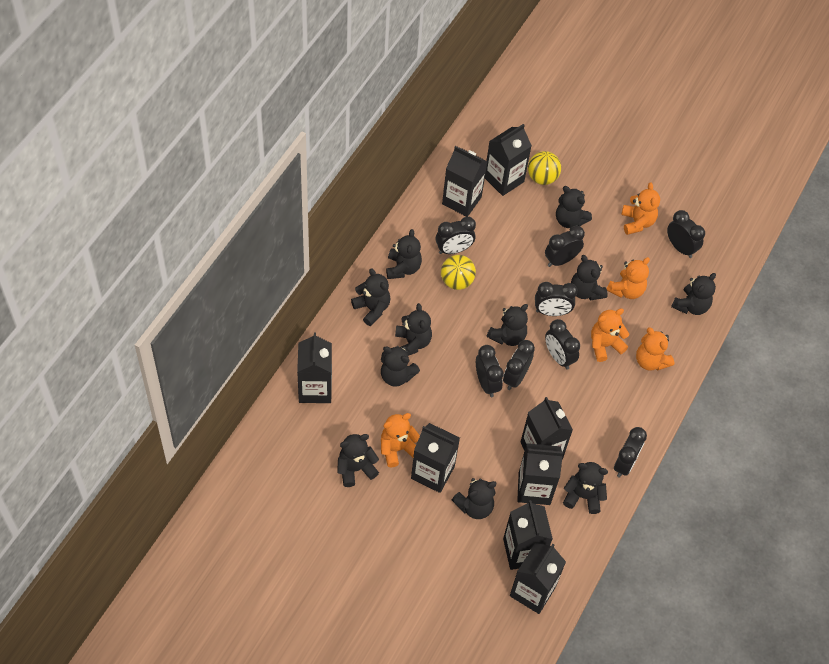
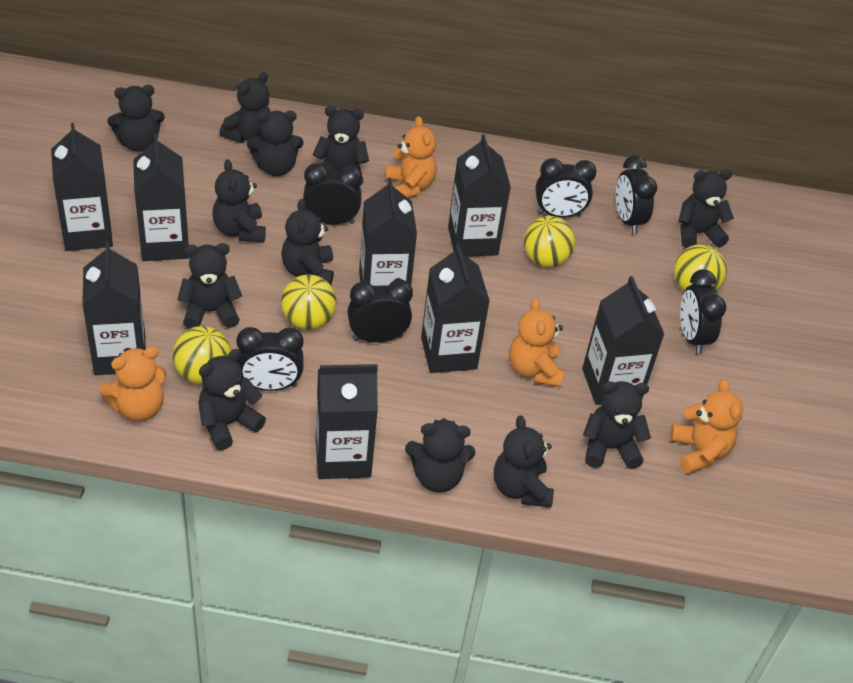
black clock: [436,217,476,254] [476,345,504,397] [503,340,535,390] [535,282,578,316] [545,225,585,267] [545,319,580,369] [614,427,647,478] [667,210,705,258] = 8 -> [237,327,304,391] [303,163,362,225] [347,279,413,343] [535,158,597,218] [616,155,657,234] [680,269,726,354] = 6
black teddy bear: [337,434,379,487] [351,268,391,326] [381,346,420,387] [386,229,422,279] [395,303,432,356] [452,478,497,519] [487,304,528,346] [556,186,592,228] [563,462,608,514] [571,255,608,301] [671,273,716,315] = 11 -> [107,85,165,152] [177,243,242,329] [198,349,266,450] [213,159,266,242] [220,72,271,143] [247,111,304,176] [281,199,334,285] [313,106,369,186] [405,418,475,492] [494,415,554,508] [583,381,651,469] [678,169,734,248] = 12
orange teddy bear: [381,413,420,468] [591,309,629,362] [607,257,650,299] [622,183,660,235] [636,327,674,371] = 5 -> [99,346,167,421] [385,116,437,198] [509,298,564,387] [670,379,743,474] = 4
yellow ball: [441,255,476,290] [528,151,561,185] = 2 -> [173,326,231,384] [281,275,337,330] [524,216,575,267] [674,244,727,291] = 4

